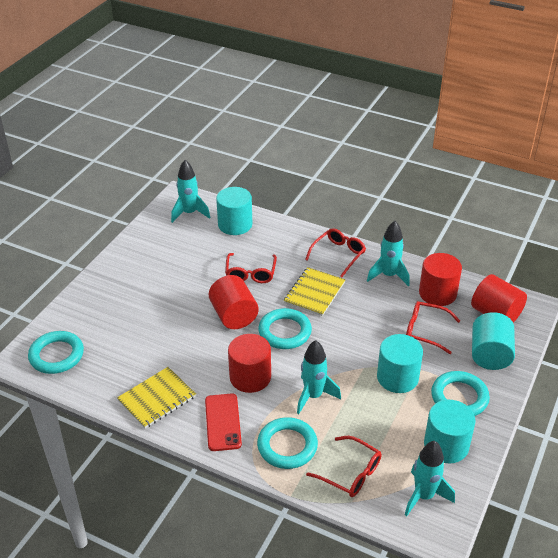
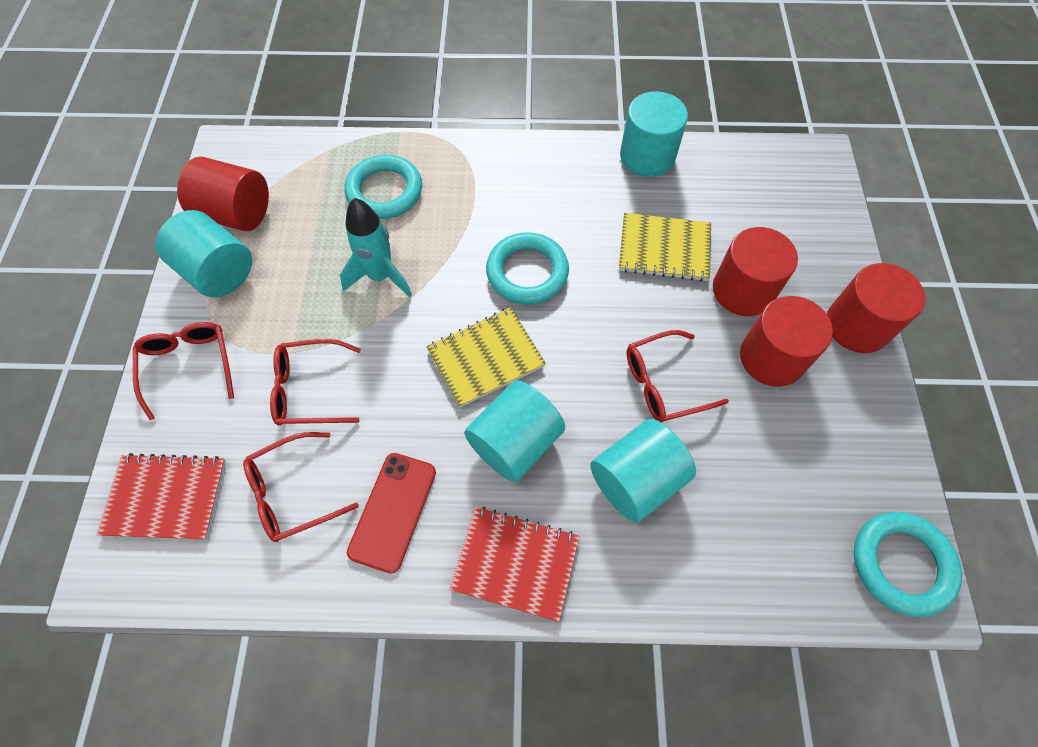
red notebook: none = 0 -> [96,453,226,540] [449,507,580,622] = 2
turquoise ring: [28,331,84,374] [257,417,318,469] [258,308,312,349] [431,371,490,416] = 4 -> [344,155,422,219] [486,232,569,305] [854,512,962,617] = 3
turquoise rocket: [171,160,210,223] [297,340,341,414] [367,221,410,287] [405,441,455,516] = 4 -> [340,198,412,297] = 1

